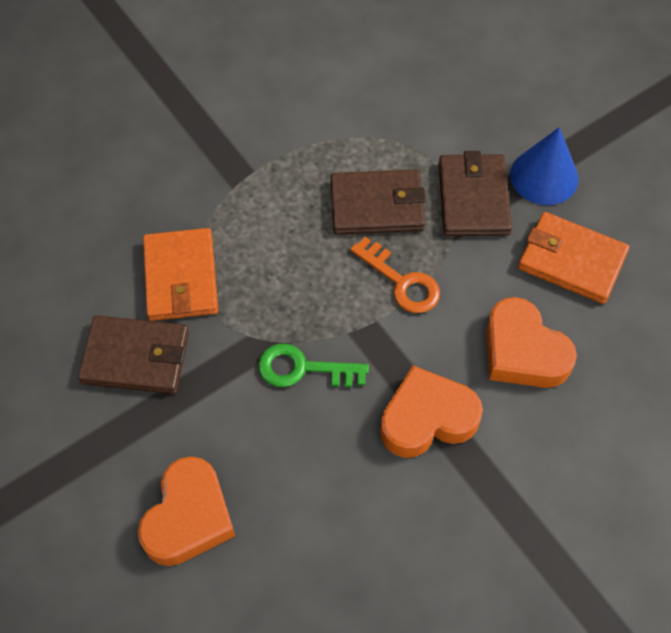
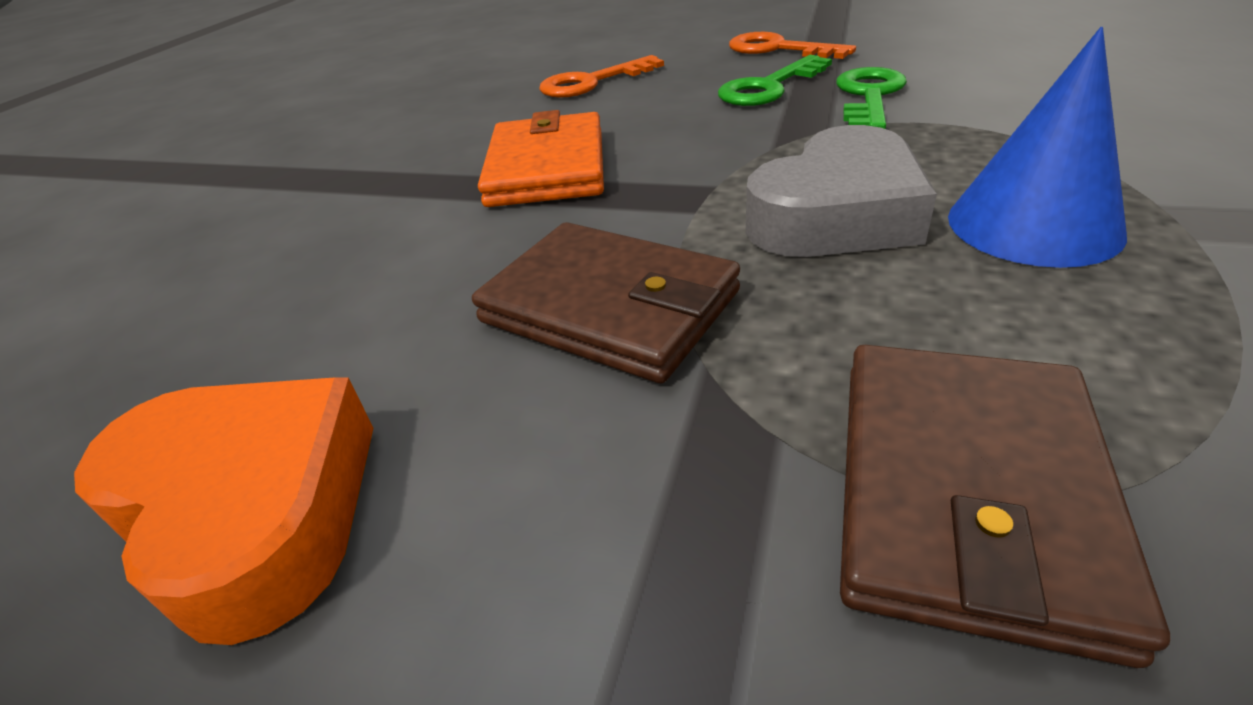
brown wallet: [78,315,189,394] [330,169,426,235] [439,151,512,236] = 3 -> [472,222,740,383] [840,345,1170,668] = 2
green key: [258,343,369,387] = 1 -> [718,55,832,106] [836,67,907,129] = 2
grey heart: none = 0 -> [746,125,937,257] = 1
orange heart: [138,456,235,566] [380,366,483,458] [486,297,577,388] = 3 -> [74,377,373,645] = 1
orange key: [350,237,440,313] = 1 -> [539,55,664,98] [729,32,856,59] = 2
orange wallet: [143,228,218,321] [518,212,630,304] = 2 -> [478,110,604,207] = 1

